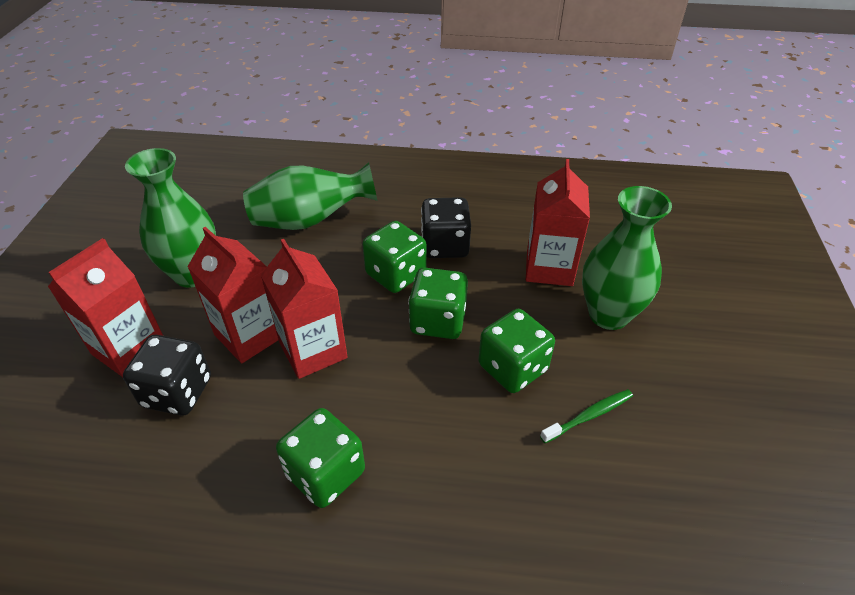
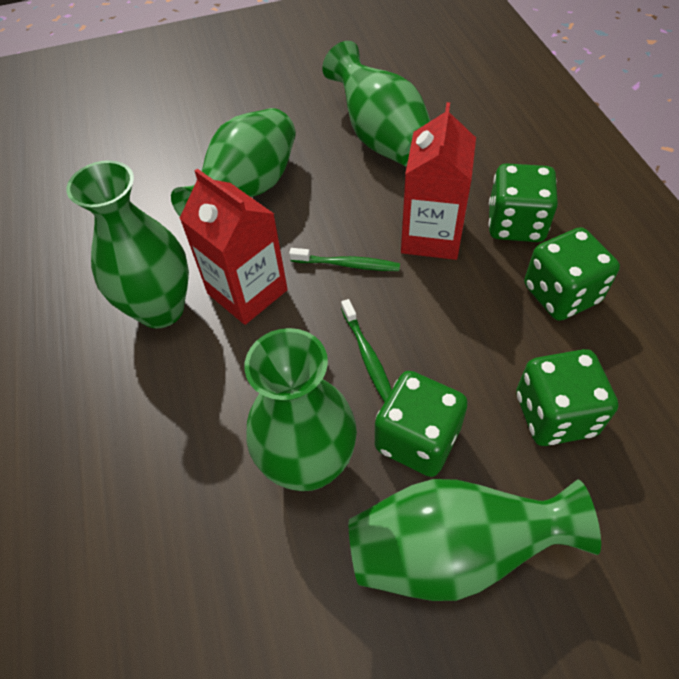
black dice: [123,335,211,416] [421,197,471,258] = 2 -> none = 0
green toothbrush: [540,389,633,443] = 1 -> [289,248,400,271] [341,299,392,402] = 2
green vase: [125,148,216,288] [243,162,378,230] [582,186,672,330] = 3 -> [66,160,189,329] [171,108,296,216] [244,328,357,491] [322,41,430,167] [349,479,601,601] = 5
red carton: [48,238,163,377] [187,227,278,363] [261,239,348,379] [526,159,590,286] = 4 -> [179,168,288,325] [401,102,476,260] = 2

